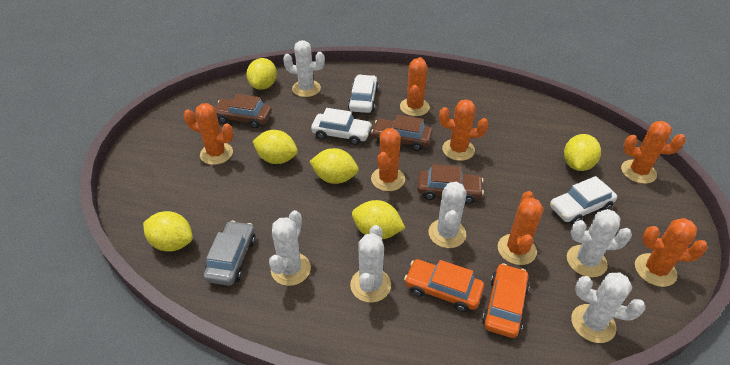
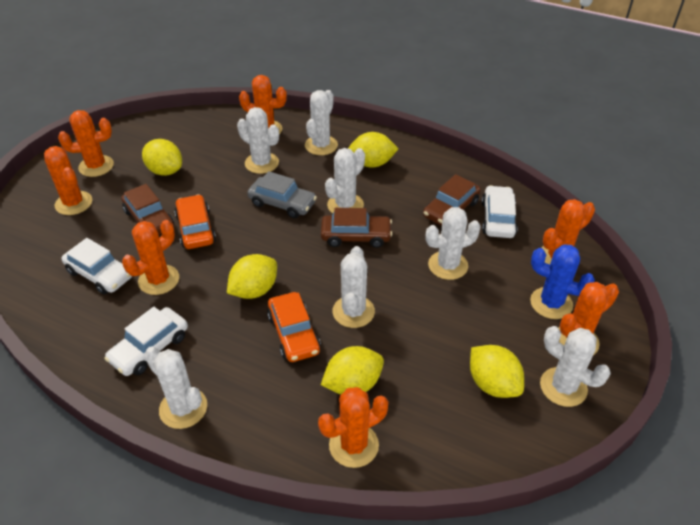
blue cactus: none = 0 -> [530,244,595,319] = 1
white cactus: [269,210,311,286] [283,40,325,97] [350,225,391,303] [429,182,467,248] [567,209,632,277] [571,273,645,343] = 6 -> [144,346,207,429] [237,107,279,174] [305,90,338,155] [325,148,365,213] [333,246,375,328] [425,207,480,280] [540,326,611,407] = 7
yellow lemon: [143,211,193,252] [246,58,277,90] [252,130,298,164] [309,148,359,184] [352,200,405,239] [564,134,601,171] = 6 -> [142,139,182,176] [227,254,277,299] [321,346,384,395] [348,132,399,168] [470,345,524,398] = 5

